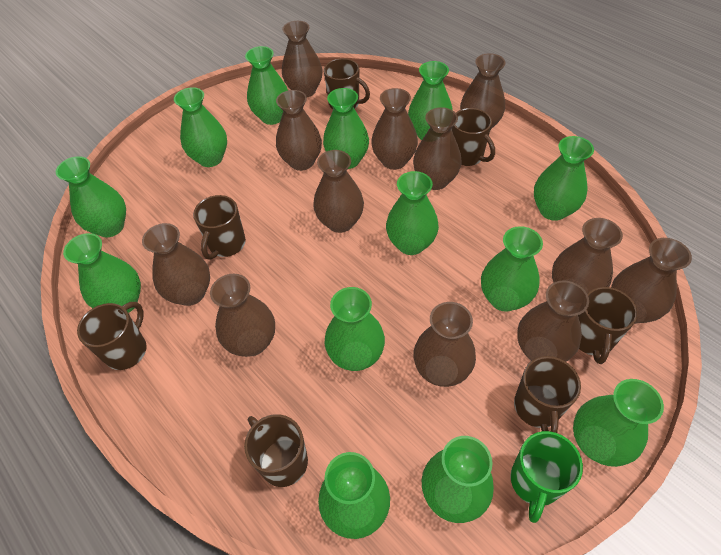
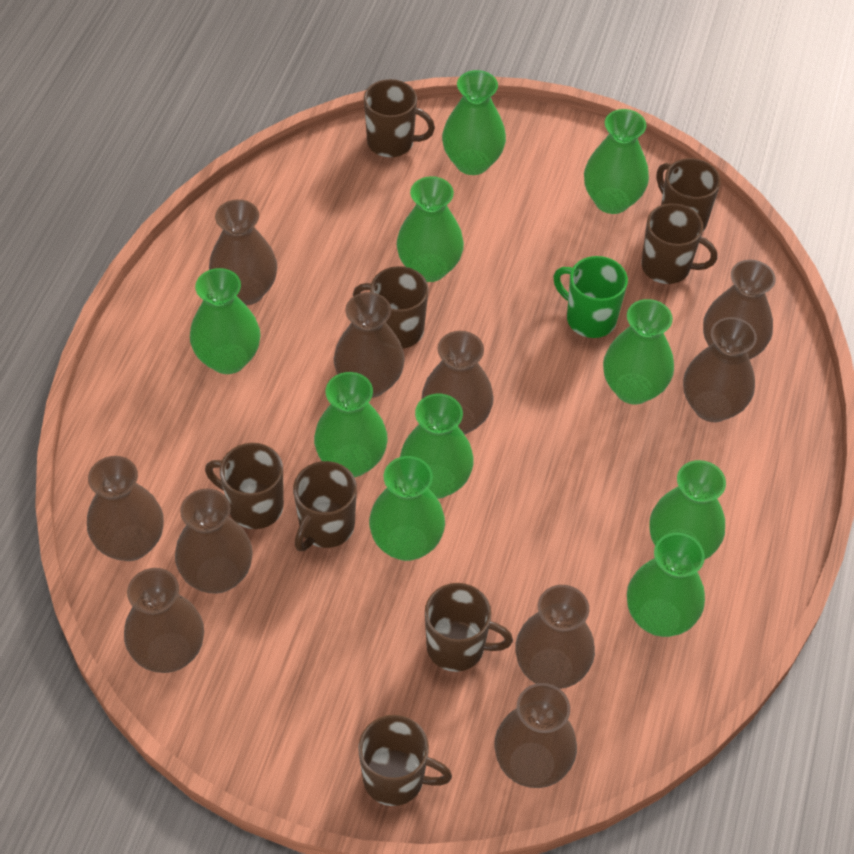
brown mug: [77,302,147,370] [193,195,246,260] [244,414,308,487] [324,58,370,109] [451,108,495,166] [514,356,581,433] [578,287,638,364] = 7 -> [205,443,284,529] [293,461,357,551] [353,266,429,349] [358,715,452,806] [364,79,435,157] [425,583,513,672] [641,203,718,284] [657,158,721,231] = 8
brown vase: [142,223,210,306] [210,274,275,357] [276,90,322,171] [282,21,323,97] [313,150,364,233] [371,88,418,170] [413,107,461,190] [414,302,476,387] [460,53,505,130] [517,280,589,362] [552,218,623,293] [611,238,692,324] = 12 -> [87,456,164,561] [124,568,204,673] [175,488,253,594] [209,199,277,305] [334,292,405,398] [422,331,494,435] [494,683,577,788] [515,585,595,689] [683,317,757,422] [703,260,776,360] = 10
green vase: [56,156,126,237] [63,233,141,313] [174,87,227,167] [245,46,288,125] [318,452,390,539] [323,88,369,169] [325,287,385,371] [386,171,439,255] [408,61,453,140] [422,436,494,523] [481,226,543,312] [534,136,594,221] [573,379,664,467] = 13 -> [190,268,260,374] [314,372,388,477] [369,456,445,561] [397,176,464,282] [400,394,474,499] [442,70,506,175] [584,109,649,214] [603,299,674,404] [627,533,705,637] [649,460,726,560] = 10

